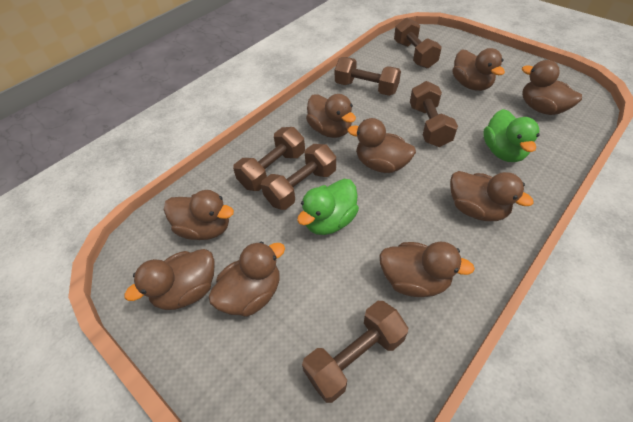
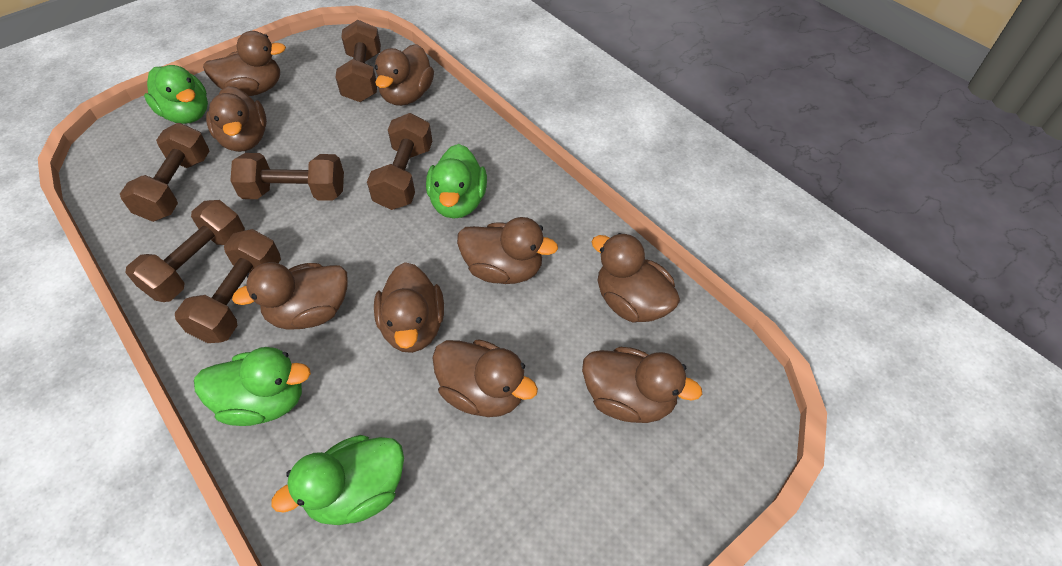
green duck: [297,179,359,235] [483,109,539,162] = 2 -> [144,65,208,124] [194,347,311,426] [271,435,404,525] [426,144,487,219] = 4

